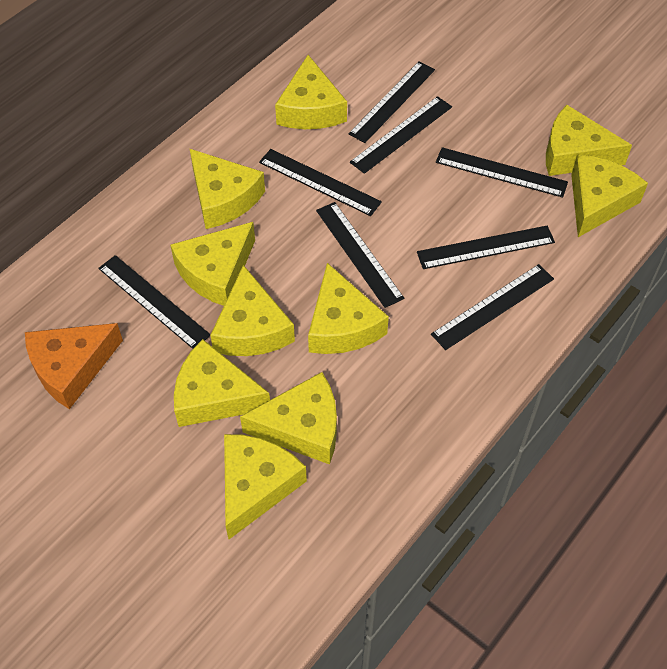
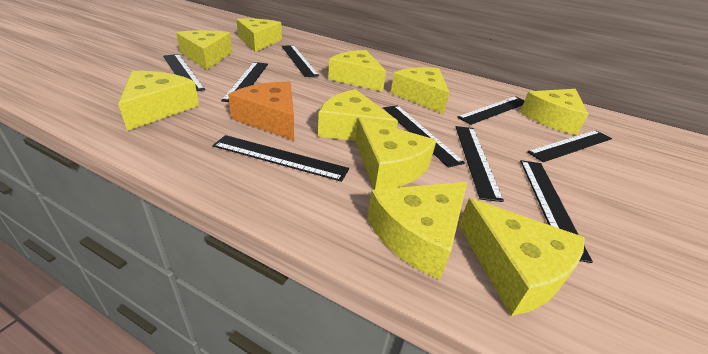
black ruler: [98,255,211,349] [259,149,382,216] [316,202,404,308] [348,62,435,143] [350,96,452,174] [417,226,555,269] [431,264,554,350] [436,147,568,198] = 8 -> [163,54,205,91] [213,135,349,182] [221,62,268,102] [282,45,319,77] [383,105,465,168] [456,126,504,202] [457,96,525,125] [520,160,593,263] [527,130,612,162] = 9

